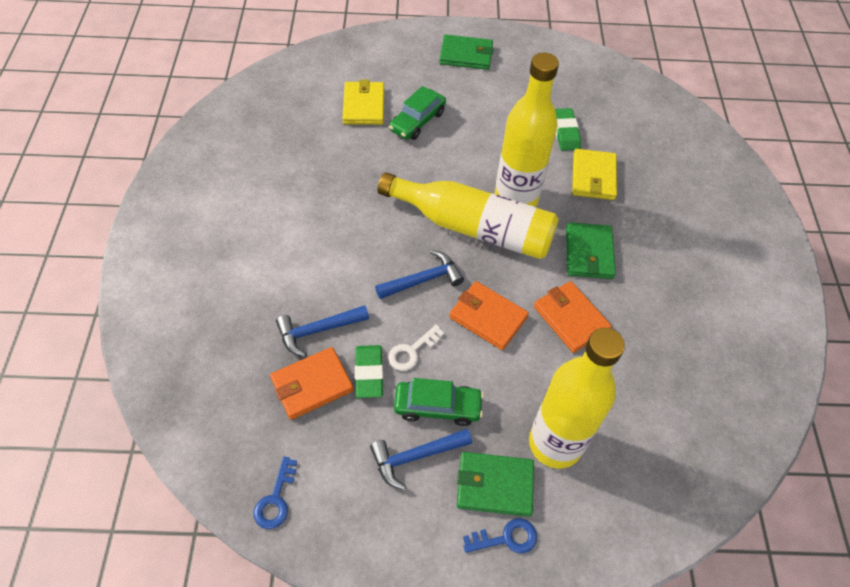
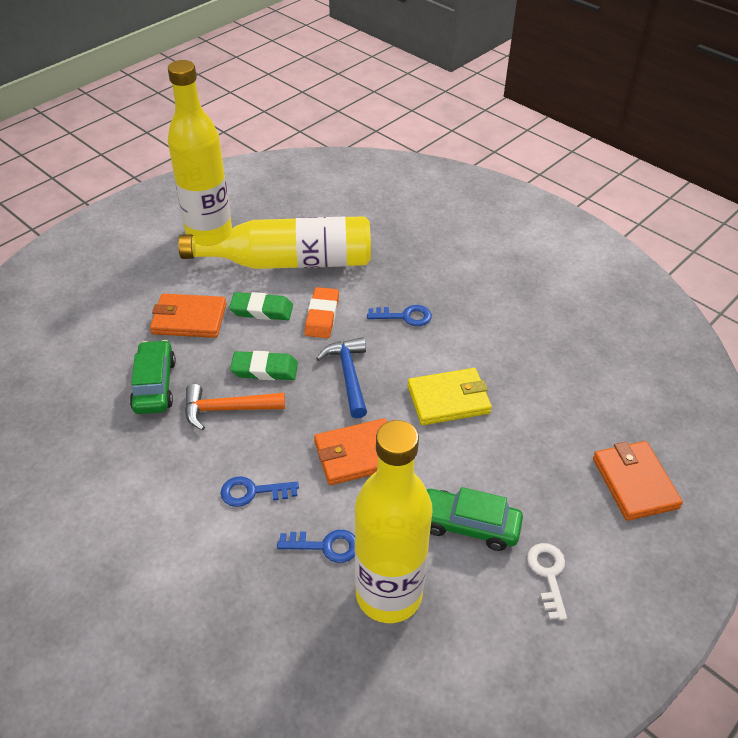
blue hammer: [276,305,369,357] [370,429,472,490] [375,250,464,299] = 3 -> [316,337,367,418] = 1
blue key: [254,457,297,529] [463,518,537,553] = 2 -> [221,476,299,507] [277,530,355,563] [367,305,432,326] = 3
green wallet: [439,34,494,70] [457,452,534,517] [566,222,616,279] = 3 -> none = 0
orange eraser: none = 0 -> [305,287,339,338] = 1
orange hammer: none = 0 -> [185,384,285,431] = 1
yellow wallet: [342,79,384,125] [572,149,617,200] = 2 -> [407,368,492,425] = 1

